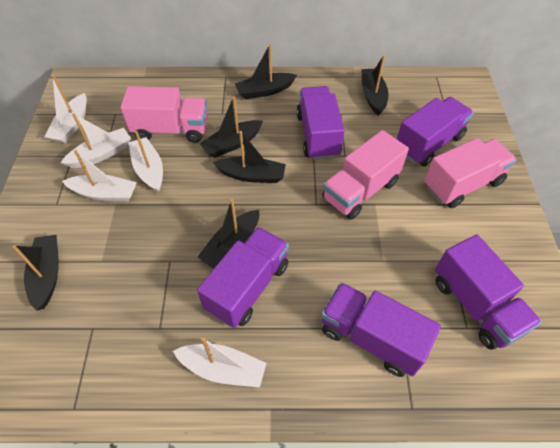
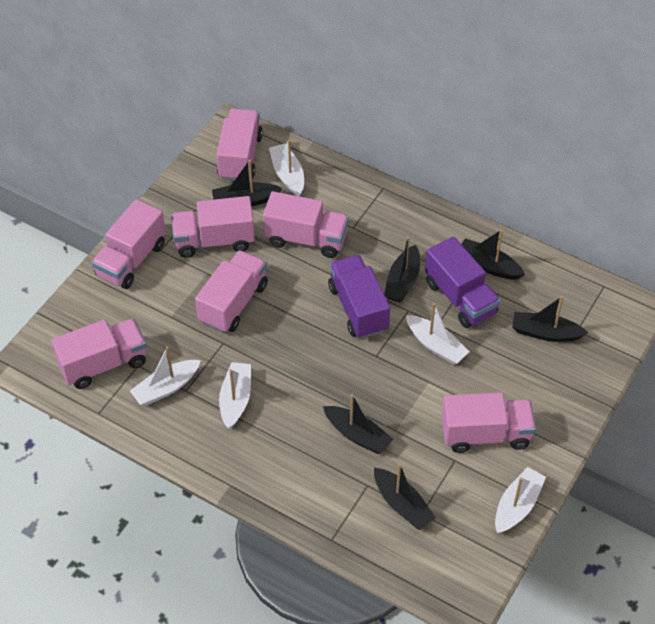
pink truck: [120,86,208,143] [322,130,409,220] [424,138,517,208] = 3 -> [51,319,147,389] [91,199,166,289] [171,196,255,258] [195,250,268,333] [216,108,263,181] [263,191,349,258] [441,392,536,453] = 7
purple truck: [197,227,289,328] [296,86,345,160] [321,282,441,377] [397,97,474,166] [435,234,542,350] = 5 -> [328,255,390,339] [425,237,501,328] = 2

